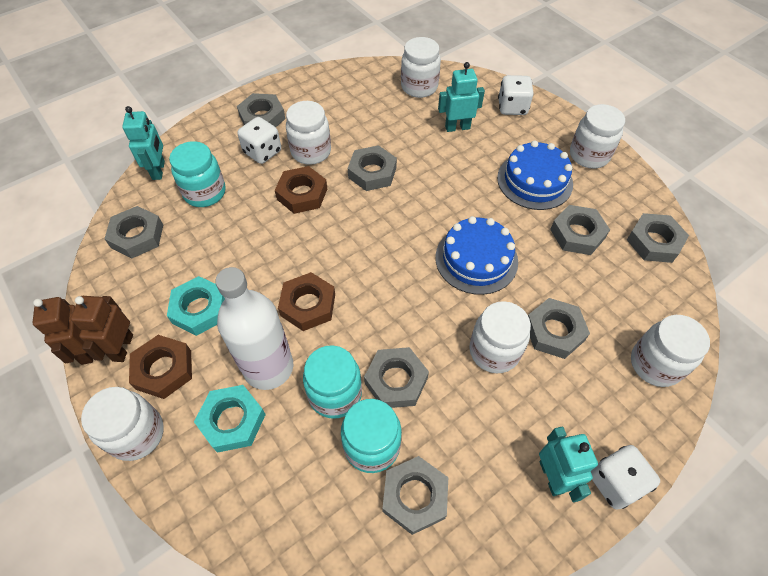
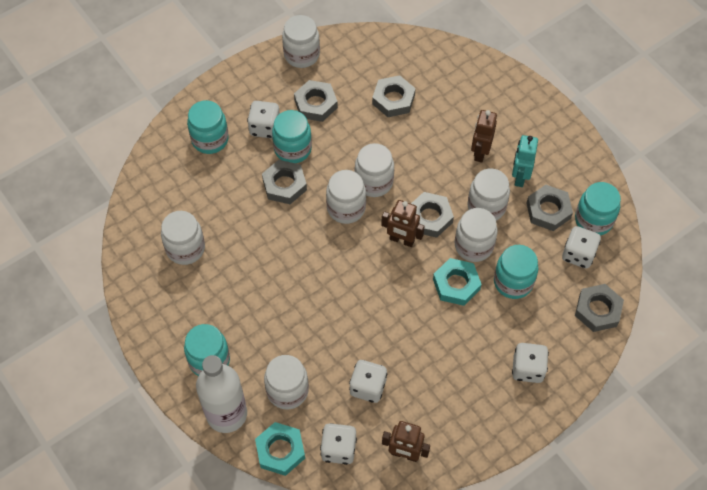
blue cake: [435,216,518,295] [497,140,573,210] = 2 -> none = 0
brown nut: [129,335,192,399] [275,166,327,214] [278,272,335,331] = 3 -> none = 0
brown robot: [32,297,93,365] [70,296,133,362] = 2 -> [381,200,424,247] [382,421,430,462] [471,110,497,162] = 3
grey nut: [104,206,163,258] [237,93,285,127] [348,145,397,191] [364,347,429,408] [383,456,448,535] [528,298,590,359] [550,205,610,255] [627,213,689,263] = 8 -> [262,160,307,204] [294,80,338,122] [372,75,416,117] [411,192,454,238] [527,185,573,231] [575,284,624,332] = 6
turquoise jar: [169,141,226,207] [303,345,362,419] [341,399,402,473] = 3 -> [184,324,230,376] [187,100,229,154] [272,110,312,163] [494,245,538,299] [575,182,621,236] = 5
turquoise robot: [122,106,165,180] [438,62,485,132] [539,427,598,502] = 3 -> [512,135,538,187] = 1
white dice: [237,117,281,164] [498,75,533,115] [591,445,660,510] = 3 -> [247,101,280,138] [320,423,357,465] [349,360,387,403] [512,343,549,383] [562,226,601,269] = 5
white jar: [81,387,164,461] [286,101,331,165] [401,37,441,98] [469,301,531,373] [570,104,625,168] [631,315,710,387] = 6 -> [161,211,205,265] [264,355,309,410] [282,15,320,68] [326,170,366,224] [355,143,394,197] [455,208,498,262] [468,168,510,221] = 7

